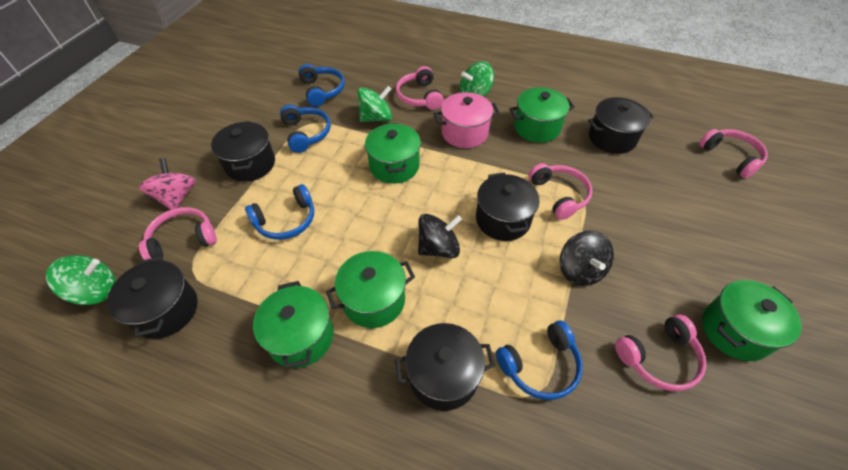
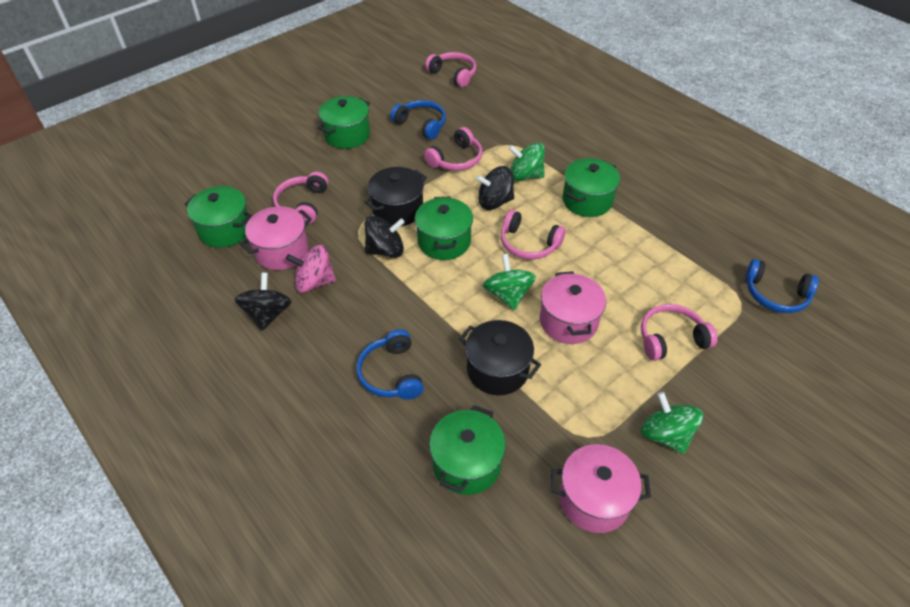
black pot: [107,256,198,339] [211,121,275,182] [395,323,495,411] [476,172,540,241] [588,97,654,154] = 5 -> [365,167,427,226] [459,320,541,395] = 2
black spinning top: [418,214,462,258] [560,230,614,286] = 2 -> [234,272,292,331] [365,216,405,258] [476,166,514,210] = 3
blue headphones: [245,184,314,240] [280,105,331,153] [298,64,345,107] [496,320,583,400] = 4 -> [356,329,424,400] [390,100,446,140] [745,259,819,313] = 3
pink pot: [433,92,500,148] = 1 -> [240,206,312,270] [540,271,606,344] [551,444,651,533] = 3

